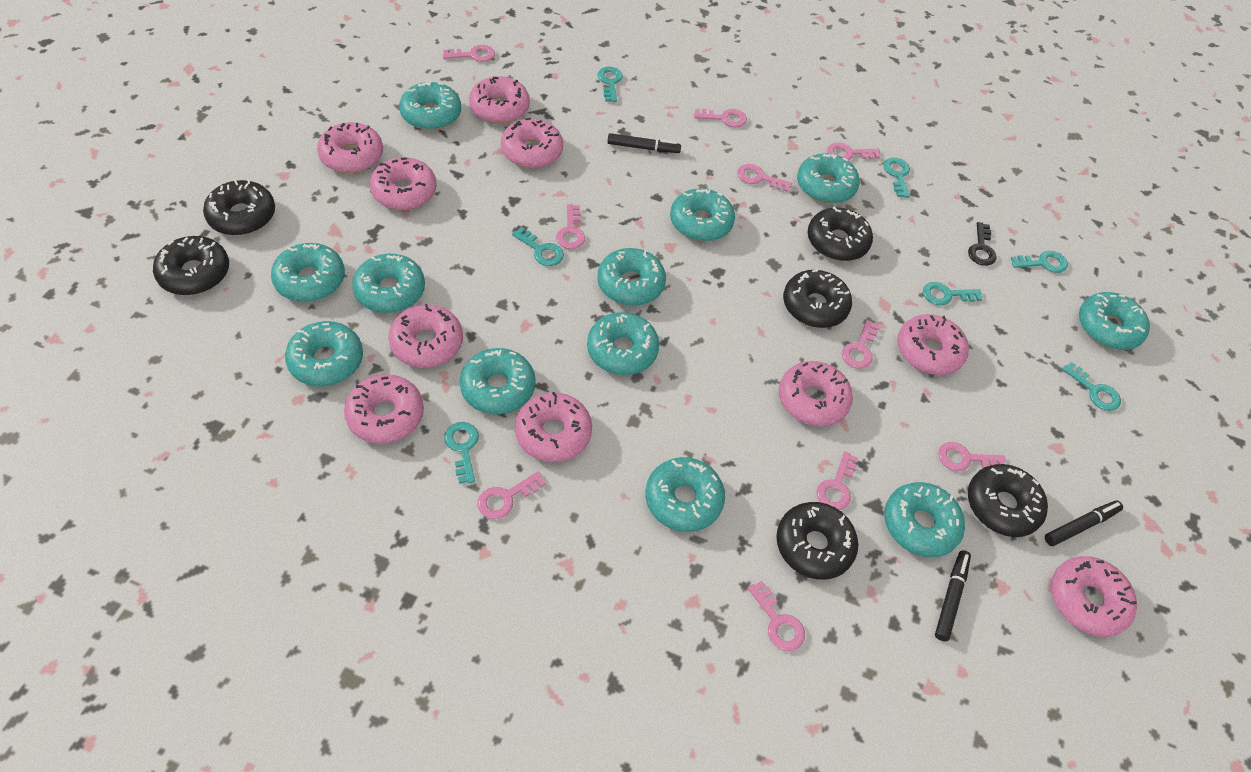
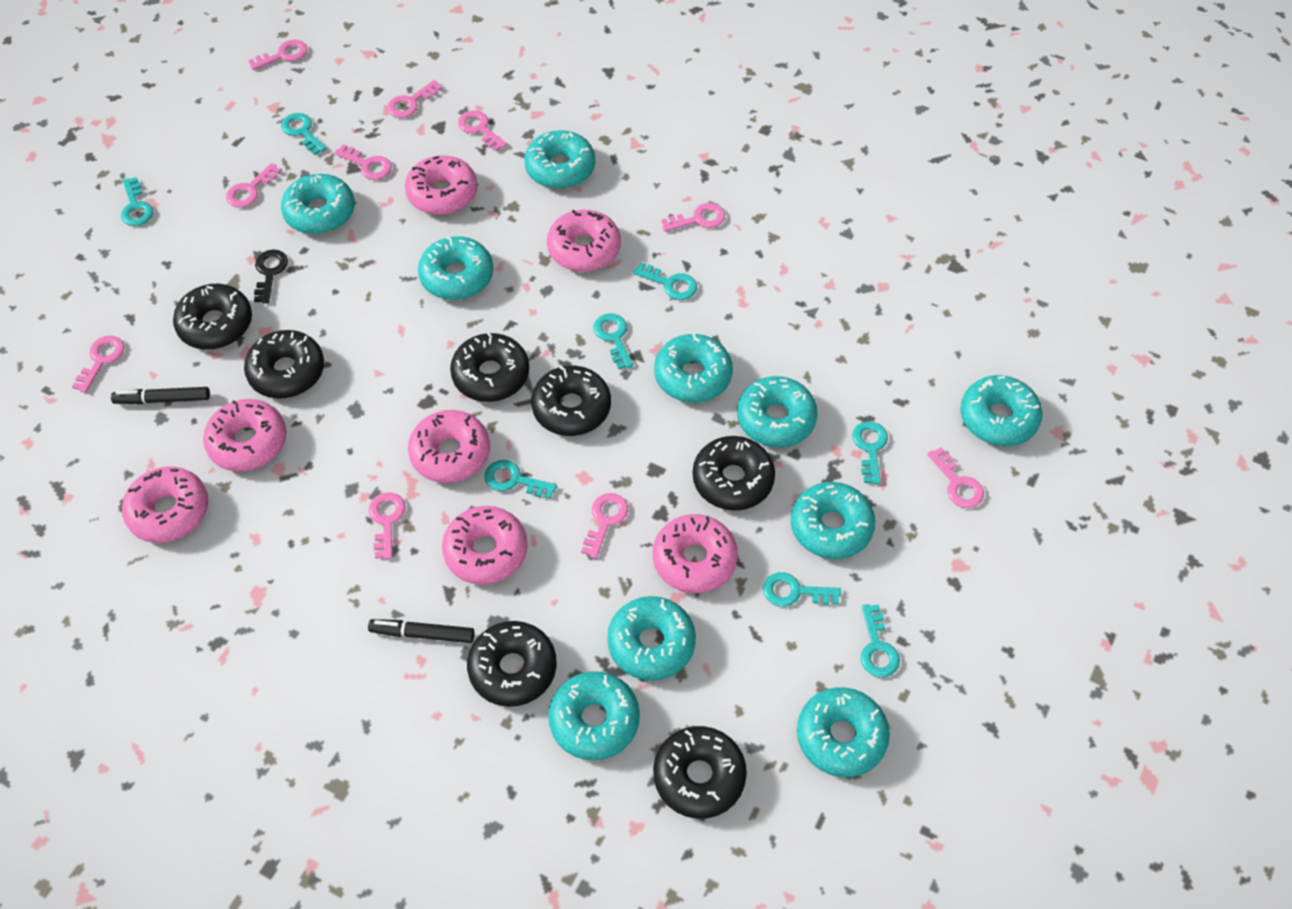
black donut: [153,236,229,295] [203,179,275,236] [776,502,858,580] [783,269,852,328] [808,206,873,261] [968,464,1048,537] = 6 -> [173,284,252,350] [244,330,324,399] [450,332,529,402] [467,621,557,707] [531,366,611,436] [653,726,747,819] [693,436,775,511] = 7
black marker: [608,133,681,153] [935,550,971,641] [1045,500,1123,546] = 3 -> [111,387,210,404] [368,619,474,643] = 2
pink donut: [317,122,383,173] [344,374,424,444] [369,157,437,210] [388,304,463,368] [469,76,530,124] [501,118,563,168] [515,392,592,462] [779,361,853,426] [897,314,969,375] [1051,556,1137,637] = 10 -> [122,467,208,543] [203,399,286,471] [405,155,478,215] [408,410,490,483] [442,506,527,585] [547,210,621,272] [653,514,738,593] = 7
turquoise donut: [271,243,345,302] [285,321,363,386] [352,254,425,313] [399,82,461,130] [460,348,535,414] [587,312,659,375] [597,248,666,306] [645,457,725,532] [670,188,735,241] [797,153,860,204] [884,482,965,557] [1079,292,1150,350] = 12 -> [281,174,355,234] [418,236,493,300] [524,130,595,189] [548,671,640,760] [607,596,696,680] [654,333,733,403] [737,376,818,447] [791,482,876,559] [797,687,890,777] [961,375,1043,446] = 10
turquoise key: [444,422,479,484] [512,227,564,266] [597,67,623,102] [883,158,910,198] [923,282,982,305] [1011,251,1068,273] [1062,362,1121,411] = 7 -> [121,177,153,226] [281,113,327,155] [484,460,557,499] [593,313,633,369] [633,262,697,300] [763,572,841,607] [852,421,888,484] [861,604,900,677] = 8

